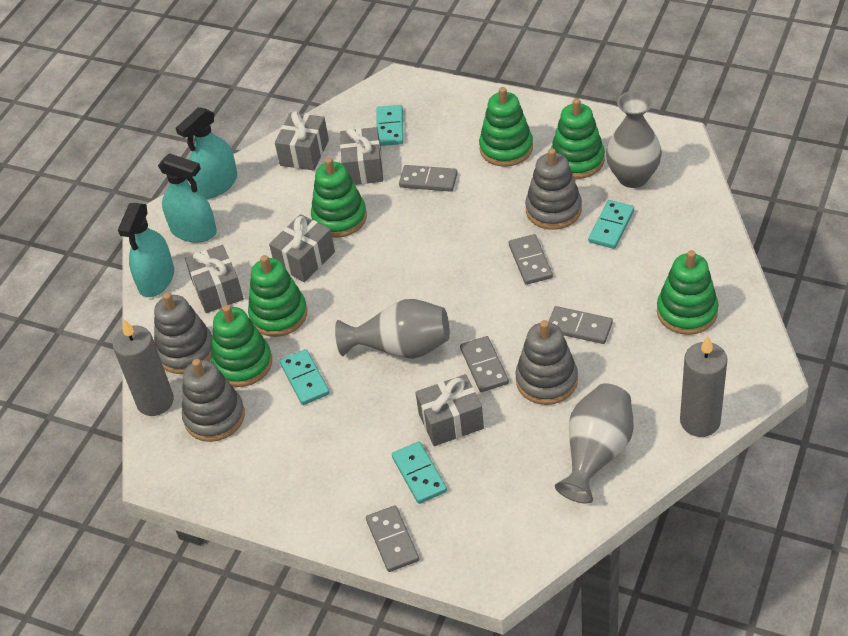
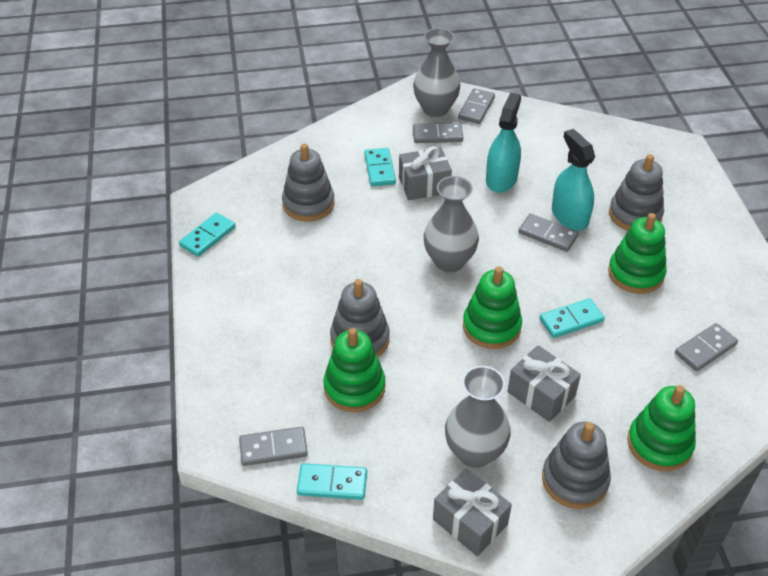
green stacking toy: [211,305,272,387] [248,255,307,337] [311,158,367,238] [479,87,533,167] [551,98,605,179] [657,250,719,335] = 6 -> [324,328,385,412] [463,266,522,349] [608,213,667,294] [627,385,696,471] = 4
grey candle: [113,319,174,416] [680,336,727,437] = 2 -> none = 0
grey gift: [185,245,244,313] [269,214,335,282] [275,111,329,170] [340,127,383,185] [415,374,484,446] = 5 -> [399,146,452,200] [433,469,512,556] [508,345,581,422] = 3
turquoise spray bottle: [118,203,174,297] [158,153,217,243] [176,107,237,199] = 3 -> [486,93,521,193] [552,129,595,231] = 2

